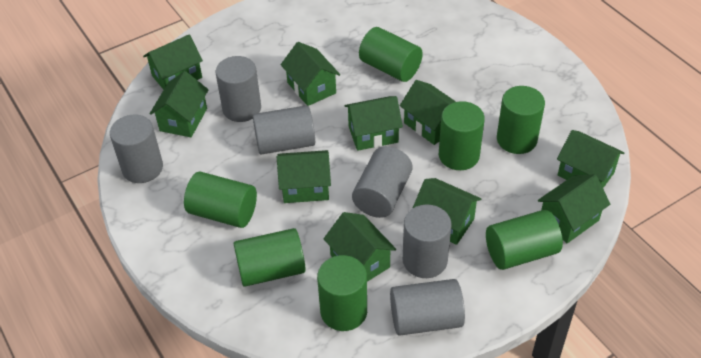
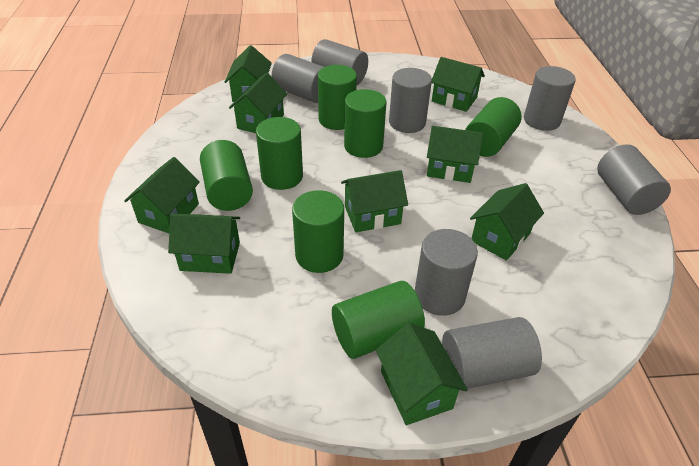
green house: [143,34,203,90] [150,71,209,137] [277,150,331,203] [281,42,340,106] [324,212,396,282] [344,96,403,151] [400,80,456,145] [412,178,481,245] [538,174,610,243] [557,130,624,188] = 10 -> [124,157,200,233] [168,214,240,274] [225,45,272,102] [229,72,287,133] [341,170,408,232] [376,323,468,425] [427,126,483,183] [432,57,485,112] [470,183,544,261] = 9
grey cylinder: [110,114,163,183] [216,56,261,122] [253,105,315,155] [352,146,413,218] [390,279,465,336] [403,205,451,278] = 6 -> [272,54,324,103] [311,39,368,85] [389,68,432,133] [415,229,478,316] [442,317,542,389] [524,66,576,131] [597,144,671,215] = 7

